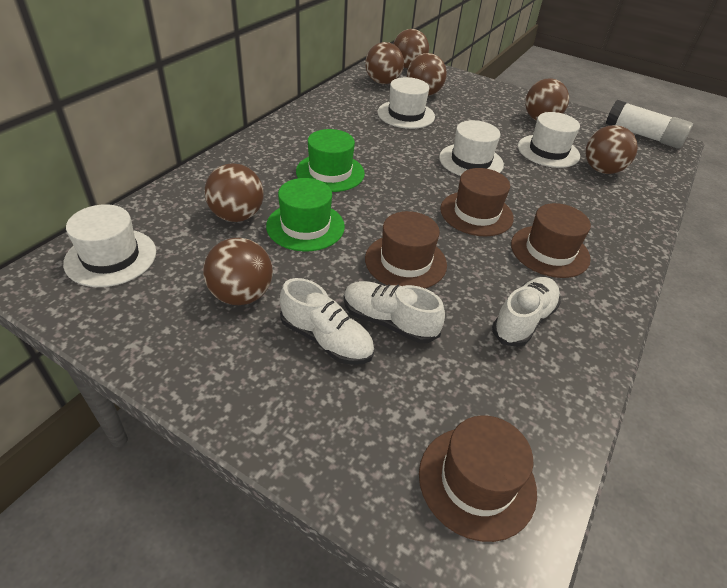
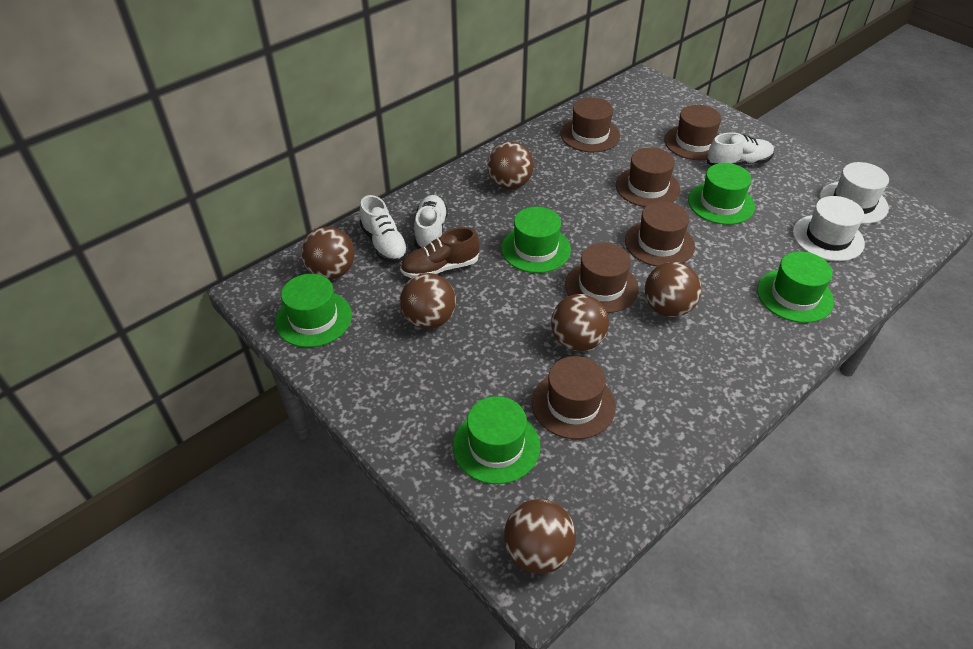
brown ball: [203,238,273,305] [205,163,264,222] [365,42,404,84] [393,29,429,69] [407,53,447,96] [525,78,569,121] [585,125,638,174] = 7 -> [301,227,355,279] [400,273,456,329] [487,142,534,189] [504,499,576,574] [551,294,609,351] [645,262,701,317] = 6
brown hat: [365,211,447,288] [419,415,537,542] [440,168,514,237] [511,203,591,278] = 4 -> [532,356,616,439] [560,98,620,152] [565,243,639,313] [616,147,680,207] [625,201,695,267] [664,105,721,160] = 6
brown shoe: none = 0 -> [400,227,480,278] = 1
green hat: [266,178,345,252] [296,129,365,192] = 2 -> [275,274,352,347] [453,396,540,484] [501,207,571,273] [688,163,755,225] [757,251,834,323] = 5
white glue stick: [606,100,693,149] = 1 -> none = 0
white hat: [63,204,156,287] [377,77,435,129] [439,120,504,176] [518,112,580,168] = 4 -> [793,196,865,261] [820,162,889,224] = 2

